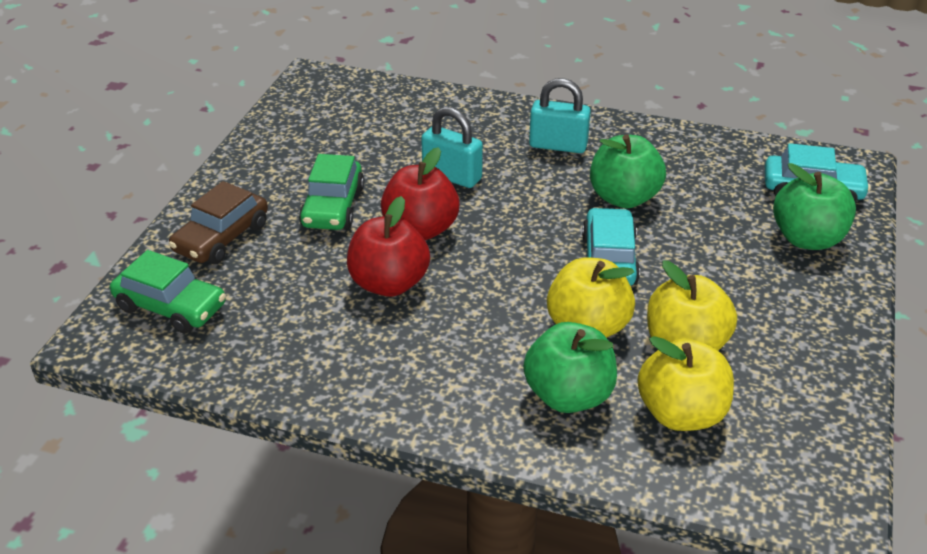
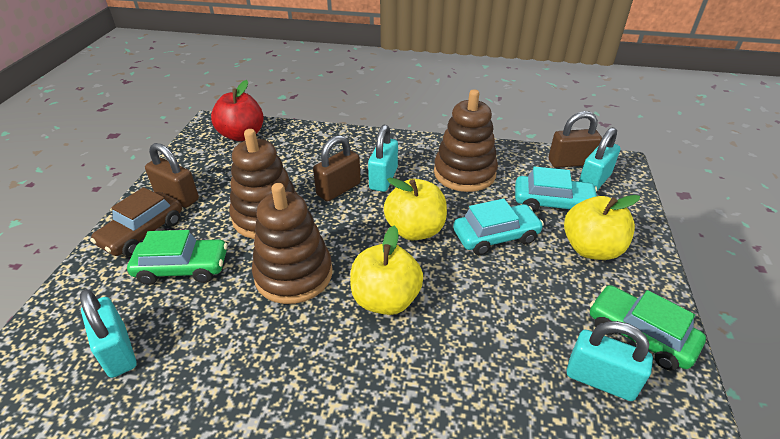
brown padlock: none = 0 -> [145,143,199,208] [313,135,361,201] [549,111,602,168] = 3
brown stacking toy: none = 0 -> [229,129,297,239] [252,183,332,304] [434,89,498,192] = 3
green apple: [523,322,617,413] [590,134,666,208] [773,163,856,250] = 3 -> none = 0
red apple: [347,196,430,297] [381,147,460,240] = 2 -> [211,80,264,141] = 1
turquoise padlock: [421,107,483,188] [529,78,591,153] = 2 -> [80,289,136,378] [368,125,398,192] [567,321,653,401] [579,127,621,190] = 4

